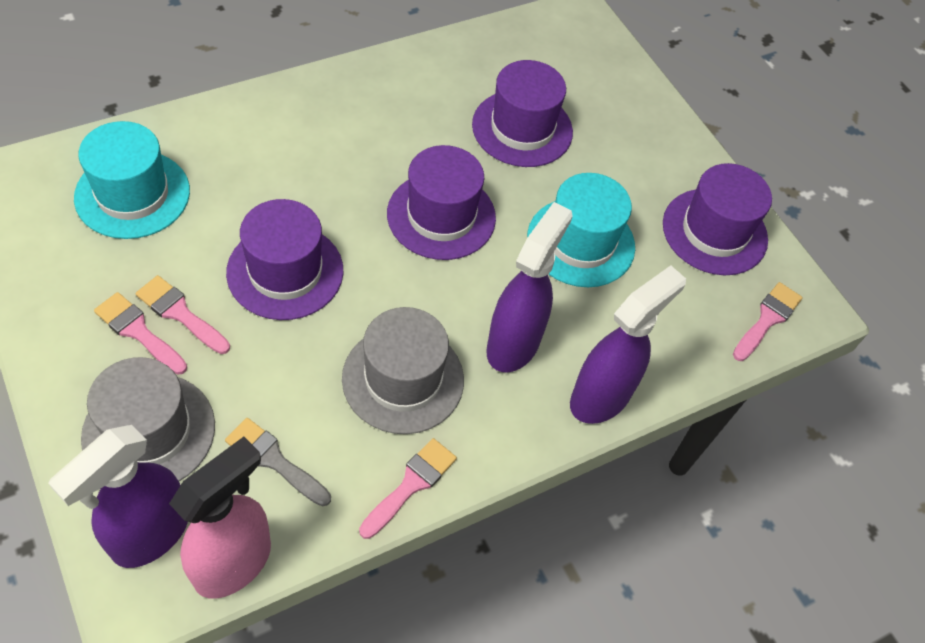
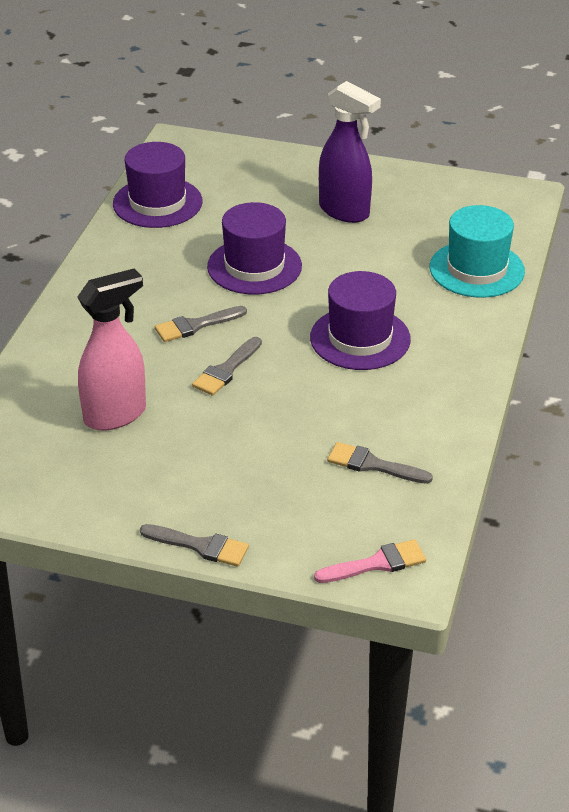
grey brush: [225,418,331,506] = 1 -> [140,524,249,567] [155,306,247,342] [192,337,262,396] [327,442,433,484] = 4
grey hat: [81,357,215,481] [342,307,464,434] = 2 -> none = 0
pink brush: [94,292,187,375] [136,275,230,354] [359,438,457,539] [733,282,803,361] = 4 -> [314,539,426,583] = 1
purple hat: [226,199,344,320] [387,145,496,260] [472,60,573,167] [663,163,772,275] = 4 -> [113,142,203,228] [207,202,302,295] [310,271,411,370] = 3
purple spray bottle: [48,425,188,568] [486,202,573,372] [570,265,686,424] = 3 -> [319,81,381,223] = 1
turquoise hat: [74,121,190,239] [527,173,635,287] = 2 -> [430,205,525,298] = 1

